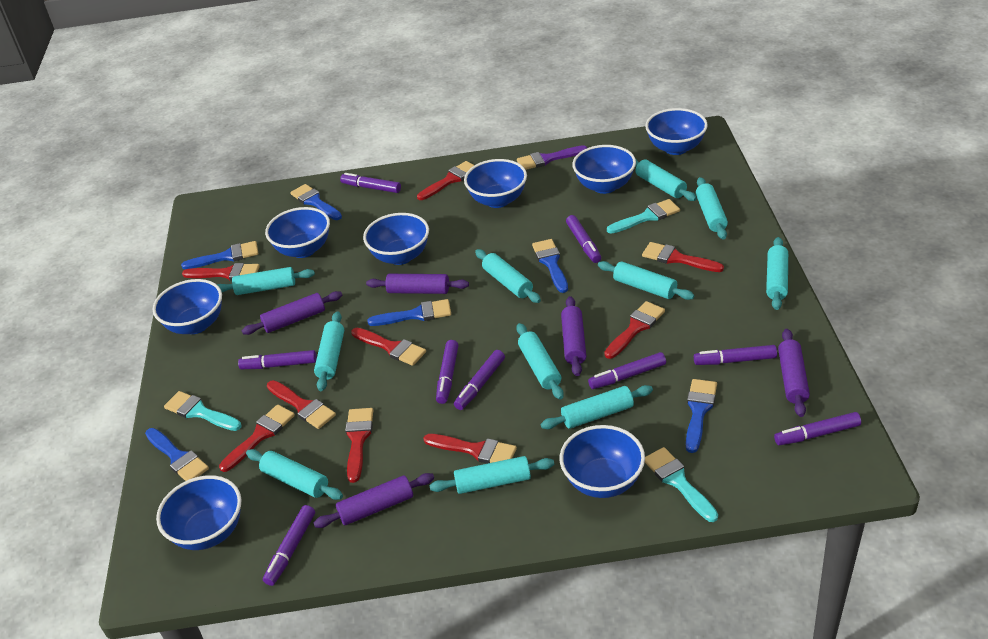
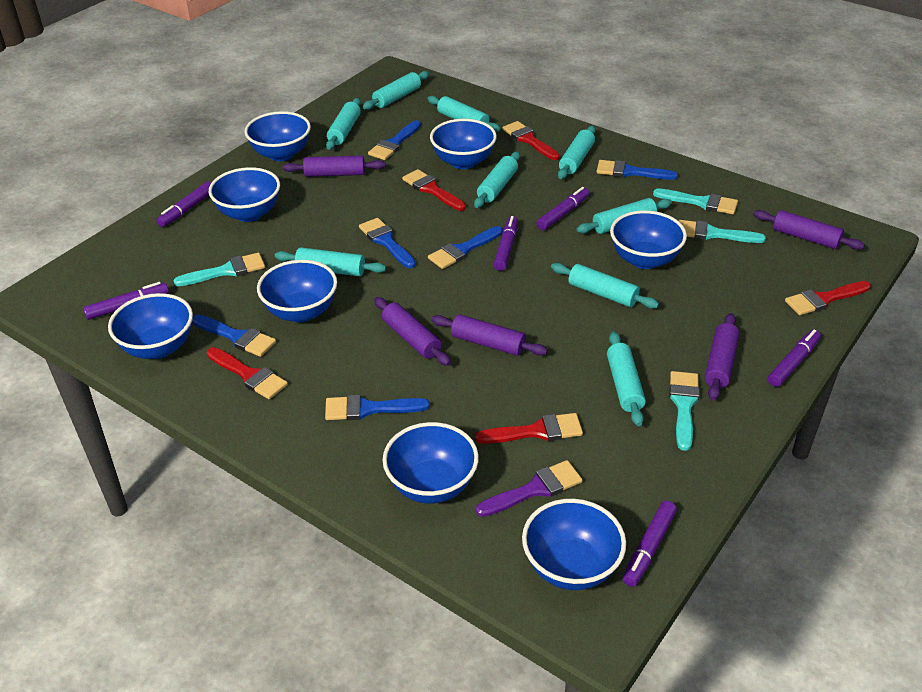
purple marker: [238,350,317,369] [263,505,315,586] [340,173,401,193] [436,340,458,404] [454,350,505,410] [566,215,601,263] [588,352,666,389] [694,345,777,365] [774,412,861,446] = 9 -> [83,282,169,320] [157,181,211,227] [493,216,518,271] [537,187,589,230] [623,501,677,587] [768,329,821,387] = 6
red brush: [182,263,260,281] [219,404,295,472] [267,380,336,429] [345,408,373,483] [351,328,426,366] [417,161,474,200] [423,434,517,464] [604,301,665,359] [642,242,724,272] = 9 -> [207,347,288,399] [402,169,466,211] [475,413,583,444] [502,121,560,160] [785,281,871,315] = 5
turquoise brush: [164,391,241,431] [607,199,680,234] [645,447,718,522] = 3 -> [173,253,265,286] [653,188,738,214] [669,371,700,451] [679,220,766,243] = 4
turquoise rolling pin: [217,267,315,295] [246,449,343,500] [314,311,344,391] [430,456,554,494] [475,249,541,303] [516,323,564,400] [541,385,653,429] [598,261,694,300] [635,159,697,201] [696,177,728,239] [766,237,788,310] = 11 -> [275,247,386,276] [326,98,361,150] [363,71,429,110] [427,96,501,132] [474,152,520,208] [551,263,659,309] [558,126,596,179] [577,198,672,234] [607,332,646,426] = 9

